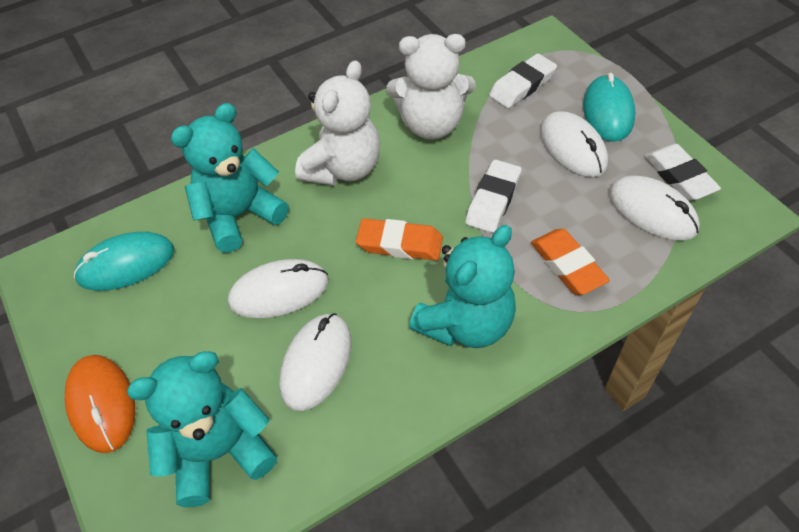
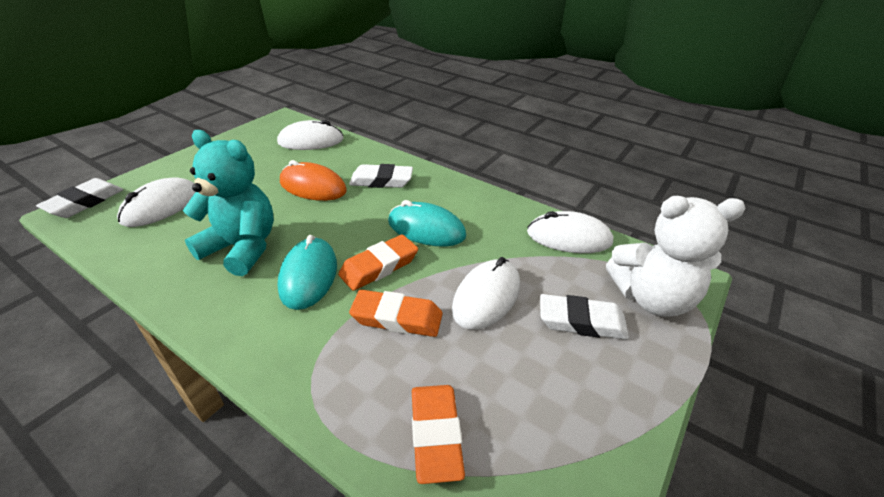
orange eraser: [356,218,443,261] [531,229,610,295] = 2 -> [338,235,418,291] [349,290,443,337] [412,385,465,484] = 3
turquoise teddy bear: [127,351,277,507] [171,103,289,253] [409,225,516,348] = 3 -> [183,130,274,276] = 1
white teddy bear: [295,60,380,186] [387,34,475,140] = 2 -> [606,196,746,317] = 1

